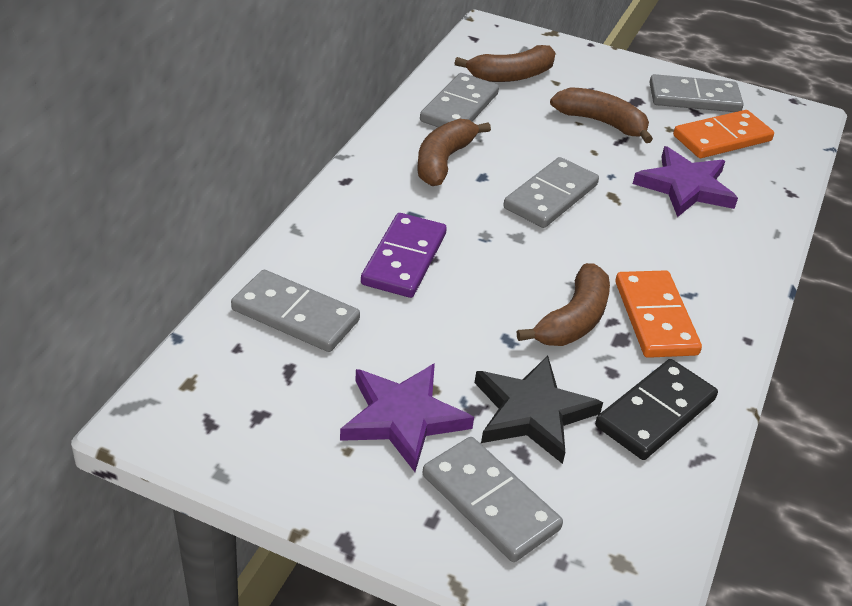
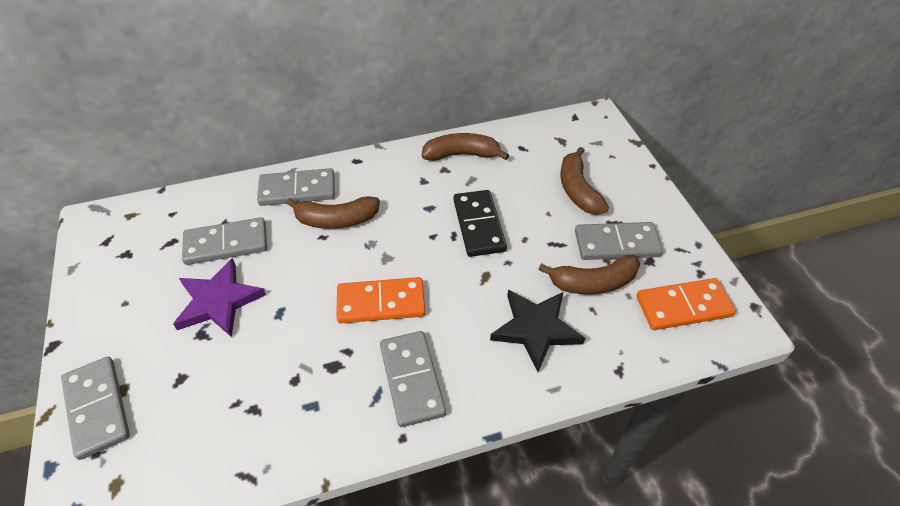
purple domino: [361,213,447,298] = 1 -> none = 0
purple star: [340,363,474,472] [633,146,738,217] = 2 -> [173,258,266,337] = 1

